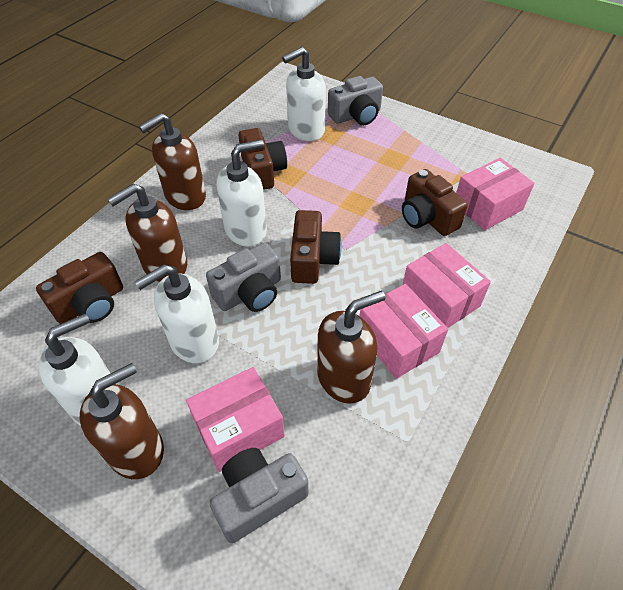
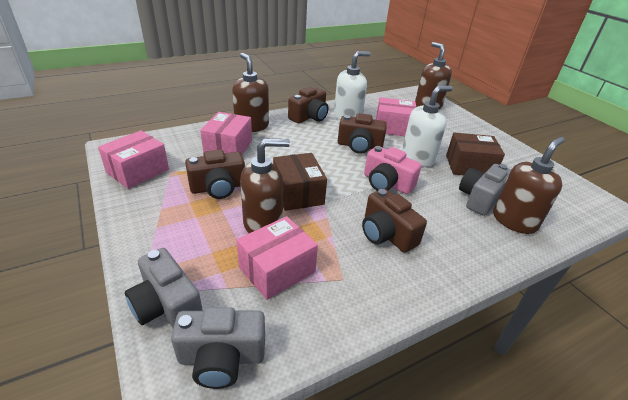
brown box: none = 0 -> [273,153,327,211] [446,133,505,175] = 2
pink camera: none = 0 -> [364,146,422,194] = 1
white soap dispenser: [38,313,117,426] [135,264,219,363] [217,139,267,246] [282,47,326,141] = 4 -> [334,51,370,120] [402,86,453,167] = 2

